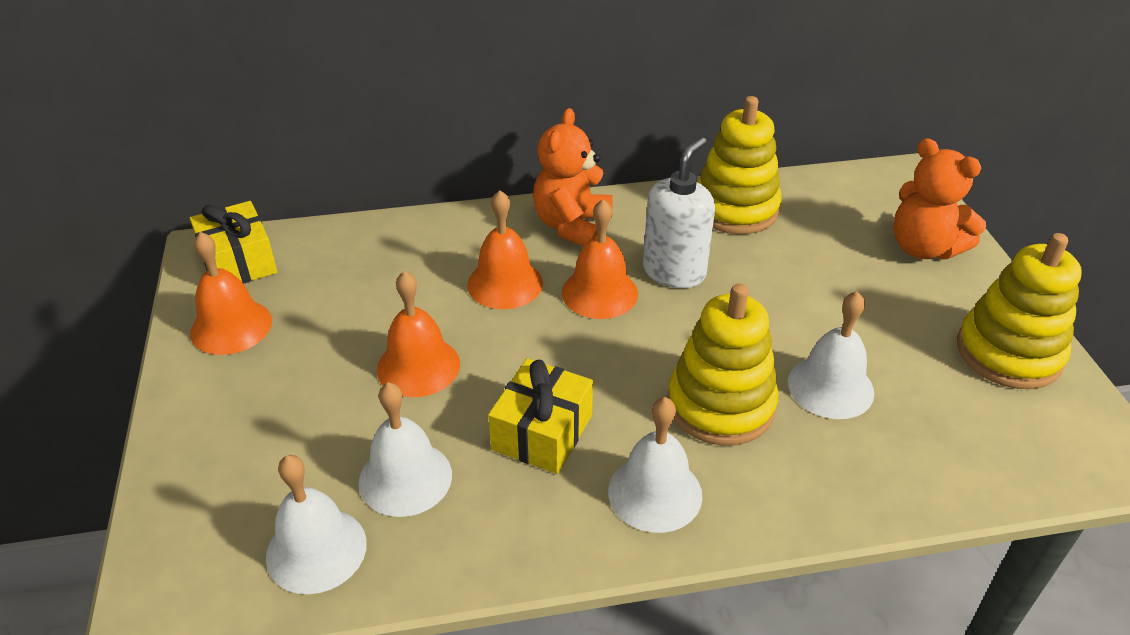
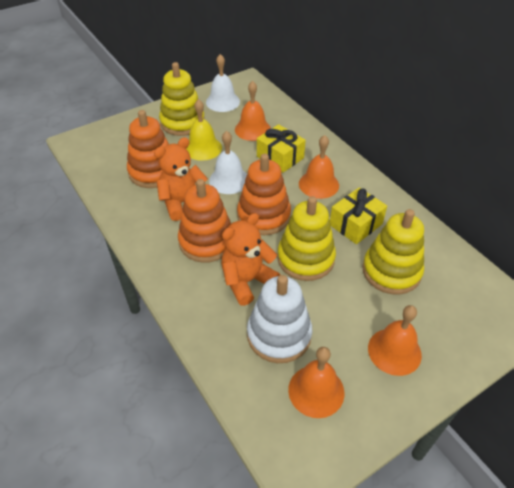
orange stacking toy: none = 0 -> [127,110,169,188] [178,179,231,263] [237,154,291,235] = 3
white bell: [266,455,367,594] [359,382,452,517] [608,397,703,533] [788,291,874,419] = 4 -> [206,54,240,112] [209,131,247,194] = 2
white soap dispenser: [643,137,715,288] = 1 -> none = 0
white stacking toy: none = 0 -> [247,275,312,363] = 1
yellow bell: none = 0 -> [186,99,222,161] = 1

